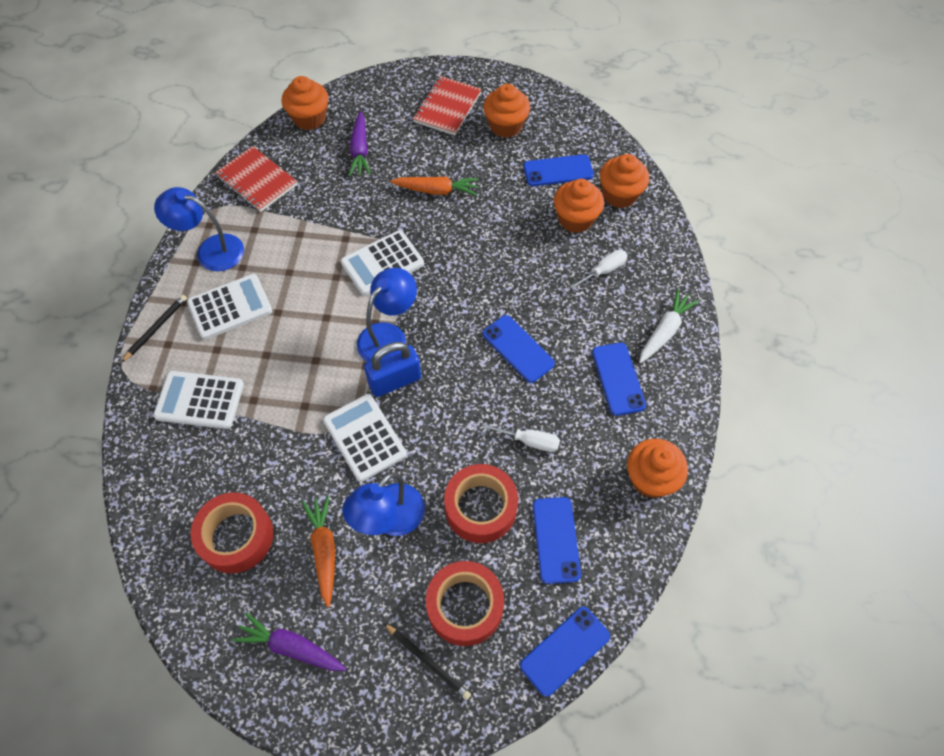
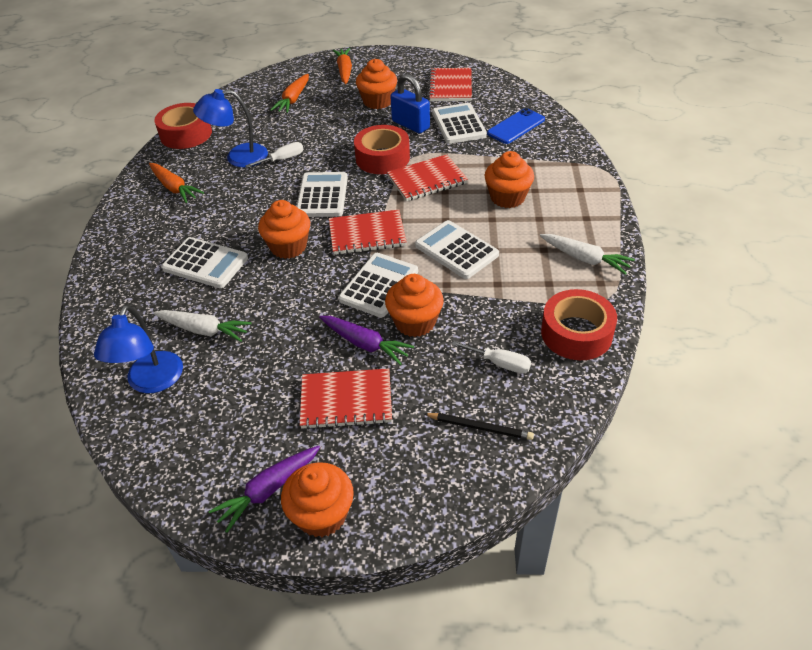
black pencil: [121,295,187,363] [384,623,471,700] = 2 -> [424,413,534,440] = 1
blue lamp: [154,187,244,271] [342,473,425,536] [357,268,417,362] = 3 -> [94,305,183,393] [193,89,268,167] = 2
blue phone: [483,315,555,383] [520,607,610,697] [523,154,594,186] [533,497,581,584] [592,343,646,416] = 5 -> [487,108,545,144] = 1
orange carrot: [302,496,335,607] [390,177,479,196] = 2 -> [149,163,204,203] [270,74,309,113] [333,48,352,84] = 3
red notebook: [215,146,297,212] [413,76,482,135] = 2 -> [300,368,392,430] [329,210,407,255] [387,154,468,201] [428,68,472,101] = 4
white calculator: [153,371,244,429] [187,274,272,340] [323,394,407,482] [341,230,424,295] = 4 -> [161,237,248,288] [296,172,348,217] [338,253,418,317] [415,220,499,279] [432,103,487,144] = 5
white carrot: [639,289,699,363] = 1 -> [154,310,252,342] [540,234,635,275] = 2

